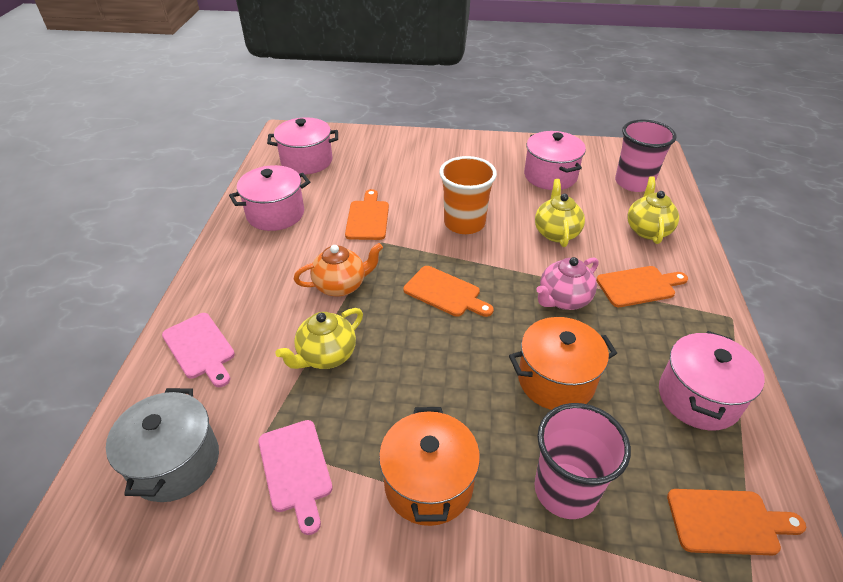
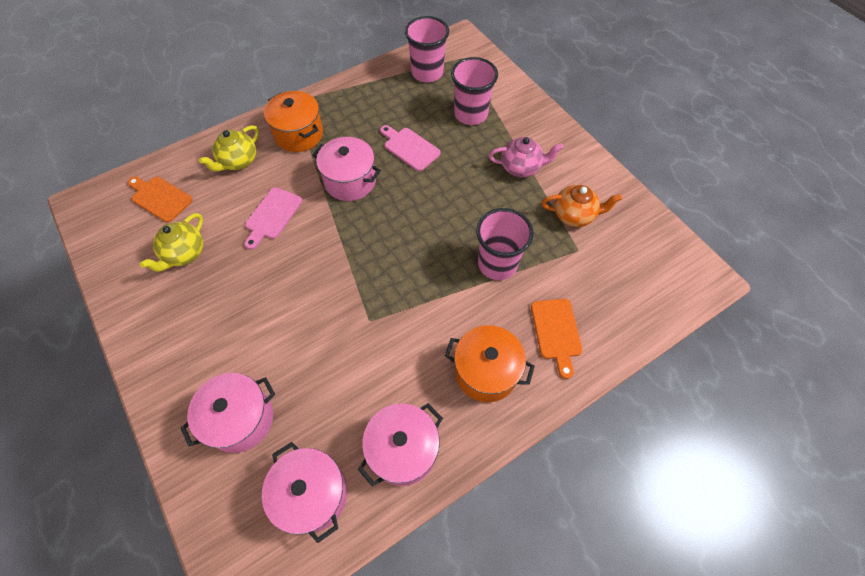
grey pot: [106,388,219,502] = 1 -> none = 0
orange cup: [439,156,497,234] = 1 -> none = 0
orange cutting board: [345,189,389,240] [404,266,494,317] [596,266,688,307] [667,489,806,555] = 4 -> [128,177,193,222] [531,299,582,379] = 2
pink cup: [534,403,631,519] [615,119,676,192] = 2 -> [405,16,449,82] [451,57,498,125] [476,208,534,280] = 3
yellow teapot: [275,308,363,369] [535,179,585,247] [627,176,679,244] = 3 -> [140,213,203,272] [199,125,259,172] = 2

